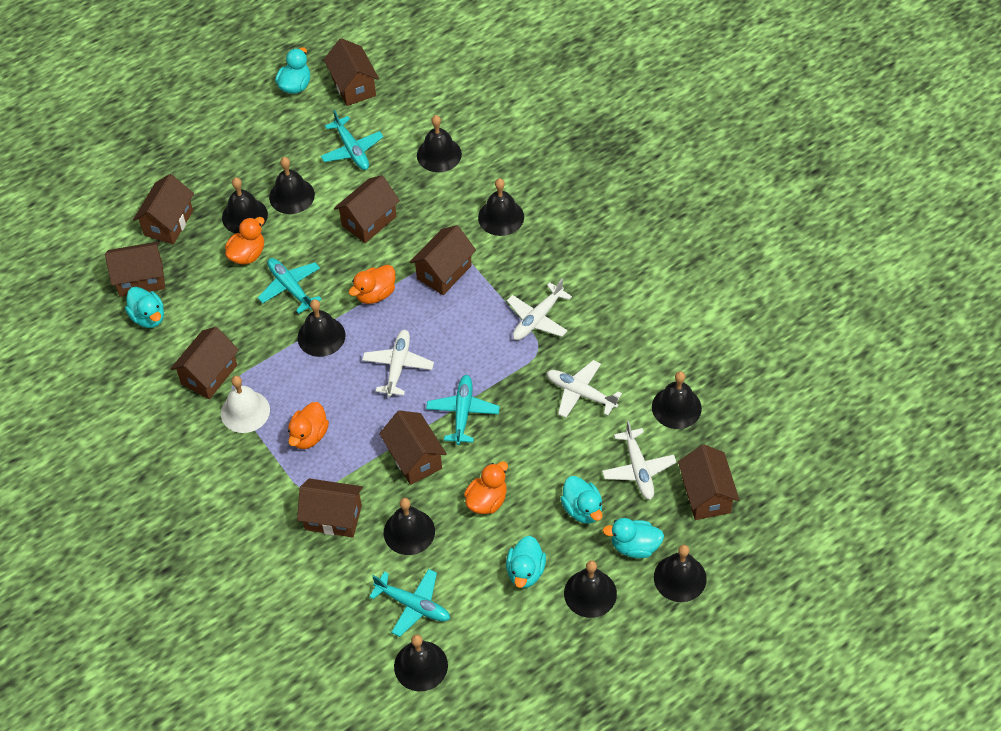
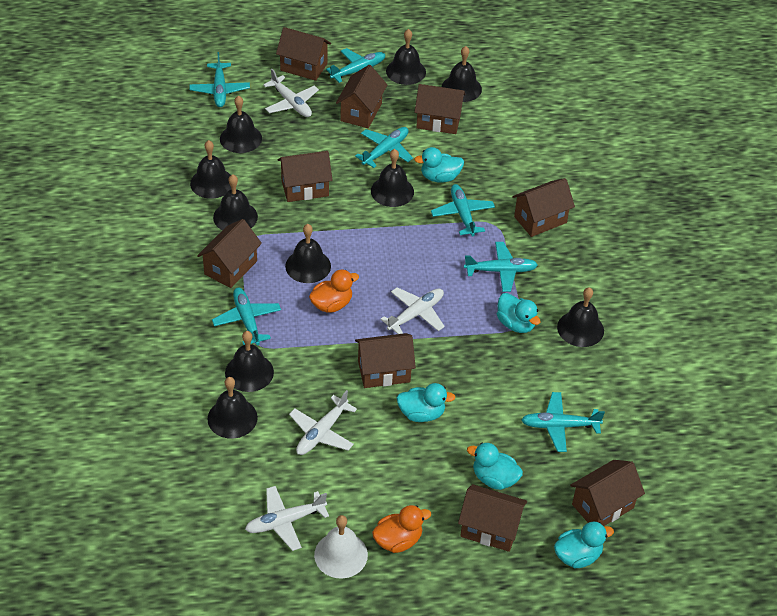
orange duck: [225,217,264,265] [288,402,329,449] [348,265,396,304] [464,461,508,514] = 4 -> [309,270,359,313] [372,505,431,553] = 2
turquoise plane: [258,258,322,314] [321,110,383,170] [369,569,450,637] [426,375,500,445] = 4 -> [189,52,250,107] [212,288,281,345] [326,48,385,83] [355,127,413,168] [431,184,495,236] [464,242,538,292] [521,392,605,452] = 7

